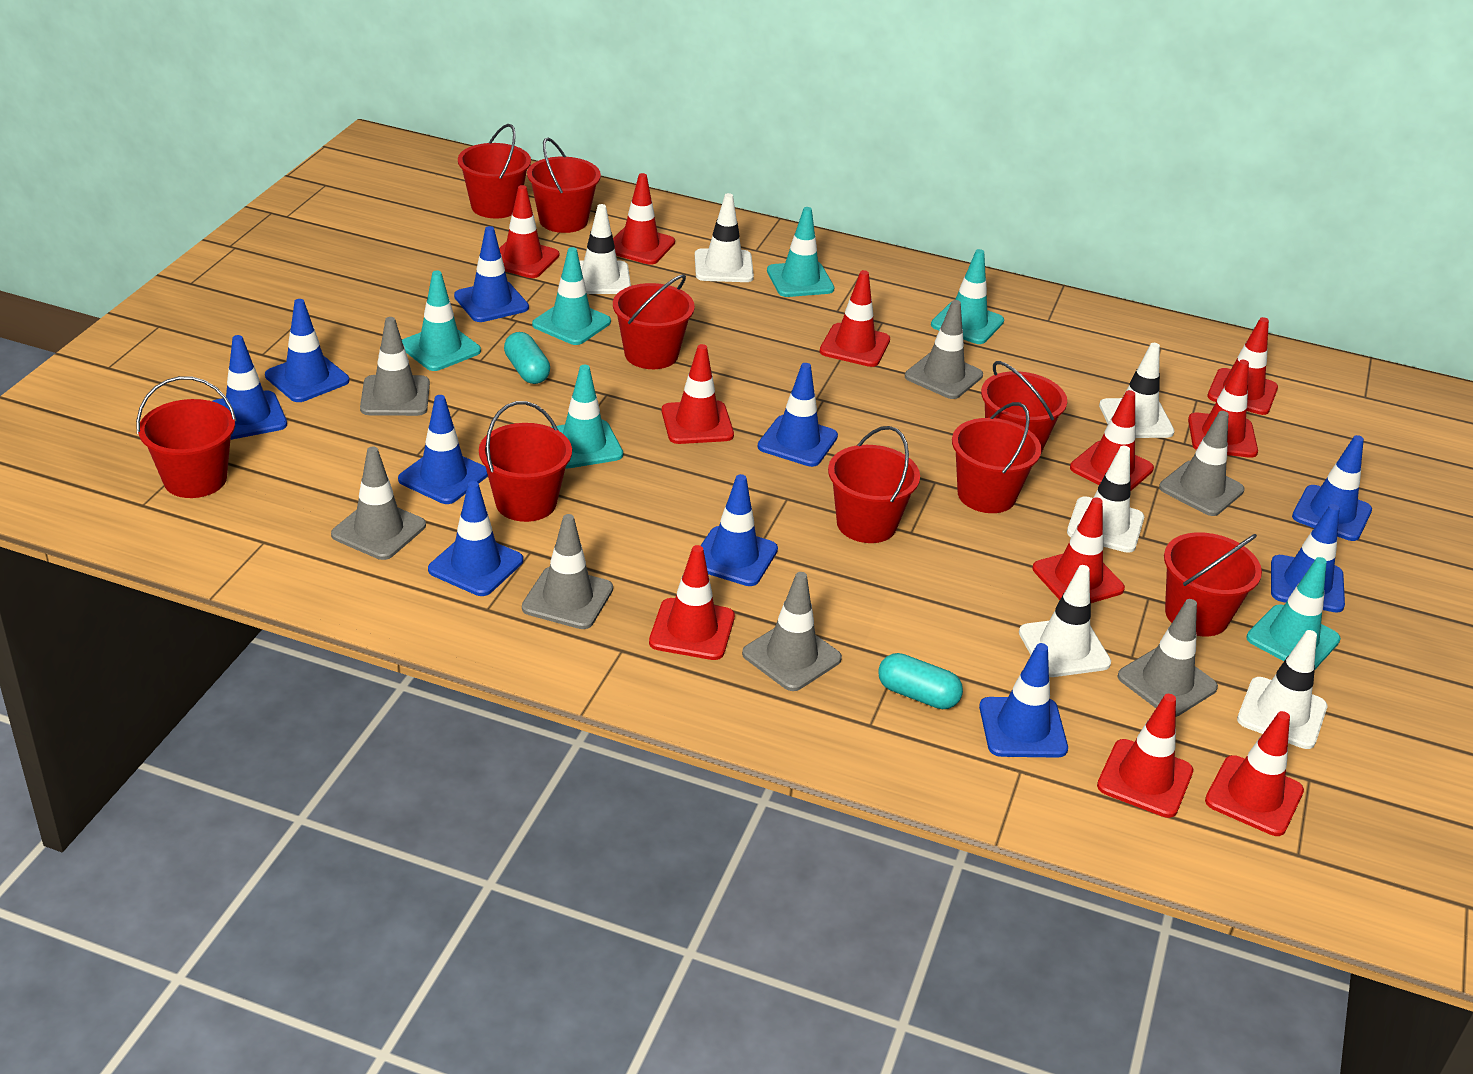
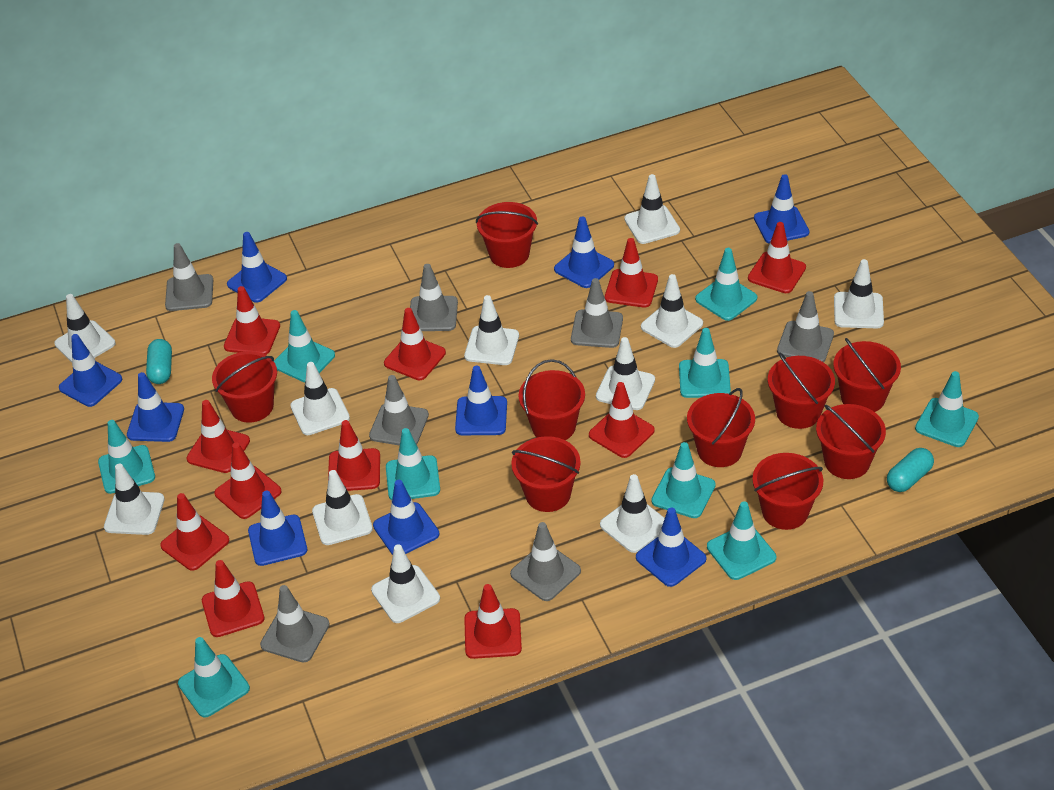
blue traffic cone: [212,335,287,440] [265,299,349,402] [398,395,488,504] [428,481,523,596] [454,226,529,322] [700,474,778,586] [758,363,838,467] [979,643,1068,758] [1271,504,1345,613] [1292,435,1372,541] = 10 -> [59,334,122,407] [127,372,184,442] [227,232,287,303] [248,491,307,566] [373,480,440,555] [455,366,507,435] [554,217,614,288] [636,508,706,587] [754,174,809,244] = 9
turquoise traffic cone: [402,271,481,371] [532,247,611,345] [552,365,623,468] [767,207,834,297] [931,249,1004,344] [1246,557,1341,669] = 6 -> [98,420,155,494] [178,637,250,718] [274,310,335,382] [386,428,440,500] [651,442,716,518] [679,328,731,398] [695,248,757,321] [707,501,776,580] [915,371,979,447] = 9
white traffic cone: [580,204,631,294] [695,193,754,282] [1019,565,1111,677] [1067,446,1144,553] [1099,343,1174,438] [1237,630,1327,749] = 6 -> [54,294,116,362] [104,464,165,535] [290,362,350,435] [312,470,373,545] [371,544,440,623] [464,295,519,365] [596,337,655,410] [600,474,665,553] [624,174,680,244] [641,274,703,348] [834,259,884,328] = 11

